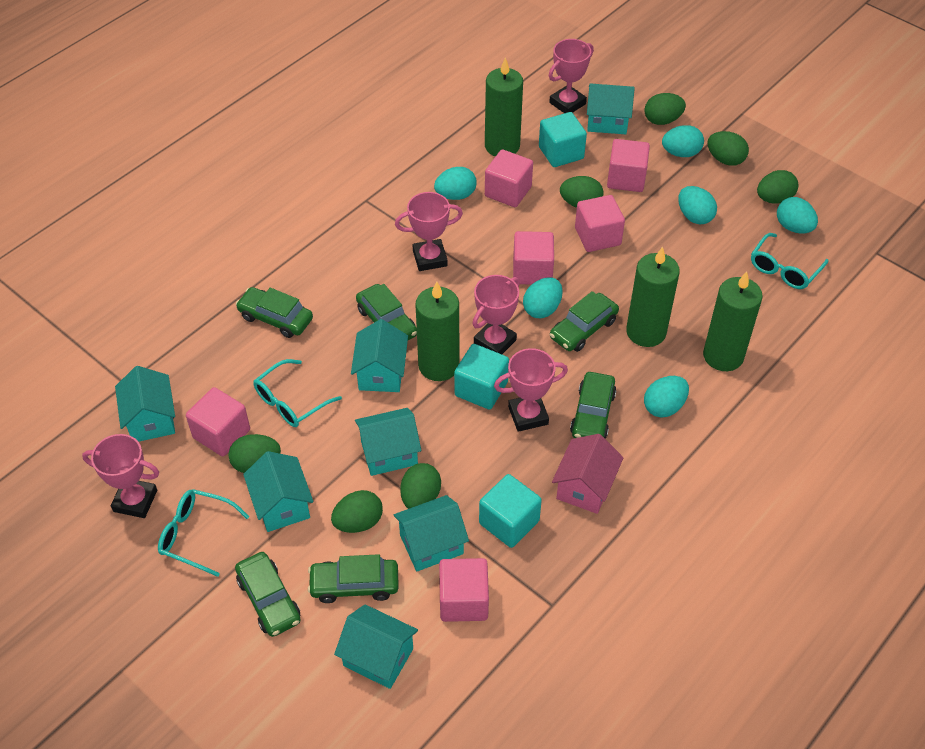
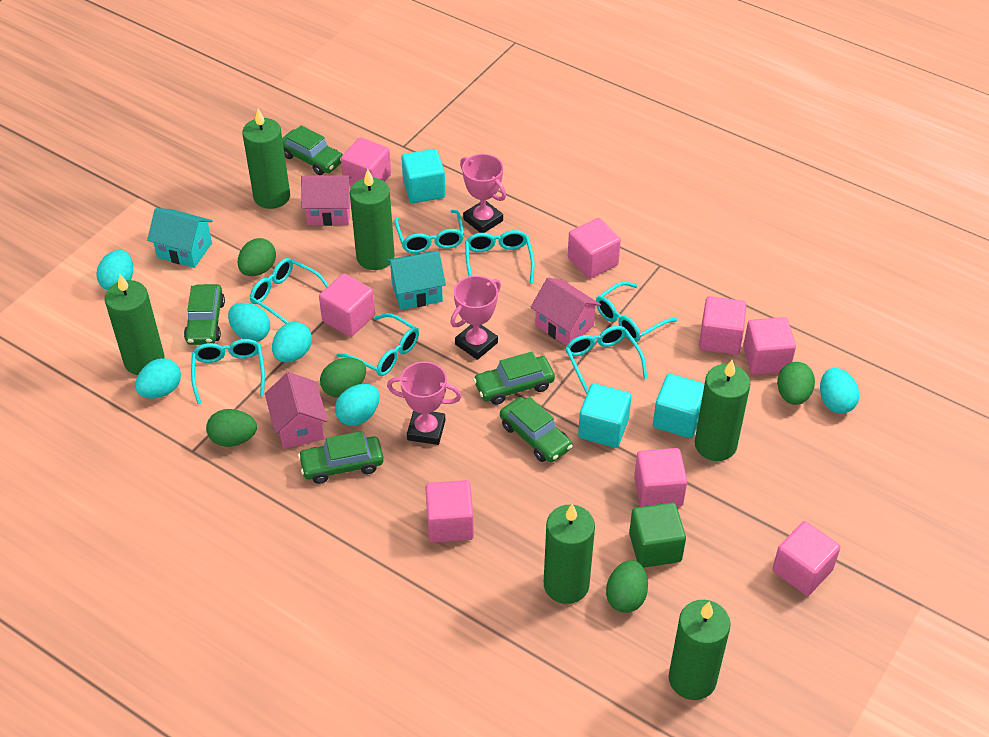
green candle: [415,282,459,381] [485,57,523,157] [626,247,680,347] [703,272,763,371] = 4 -> [105,274,164,375] [242,109,290,209] [350,169,395,270] [544,504,595,604] [669,600,731,700] [695,360,750,461] = 6
green car: [235,552,301,637] [236,287,313,338] [308,554,399,603] [356,284,417,340] [550,291,619,352] [570,372,617,439] = 6 -> [184,284,225,345] [282,125,343,175] [298,431,384,484] [473,352,555,405] [500,397,573,462] = 5
green cube: none = 0 -> [629,502,686,568] = 1
green egg: [228,434,281,473] [331,490,383,533] [400,463,441,509] [560,176,604,208] [644,93,686,125] [707,131,749,166] [757,170,799,204] = 7 -> [206,409,257,447] [238,238,276,276] [320,358,366,398] [606,560,648,613] [777,362,815,405] = 5
pink cube: [186,387,250,456] [439,558,489,622] [485,149,533,207] [513,231,554,285] [575,195,625,252] [607,139,650,192] = 6 -> [319,273,375,337] [341,137,391,187] [425,480,474,543] [568,218,621,279] [634,448,687,507] [699,296,746,355] [743,317,796,375] [772,521,841,596] = 8
pink house: [552,434,624,514] = 1 -> [265,372,328,449] [301,175,352,226] [531,277,601,346] = 3
pink trophy: [82,434,159,518] [395,192,463,271] [473,275,520,354] [494,348,568,432] [549,39,594,113] = 5 -> [387,362,462,445] [450,276,501,360] [460,154,506,233] = 3
turquoise glasses: [158,489,249,577] [254,359,342,427] [751,233,828,289] = 3 -> [191,339,265,404] [250,258,329,324] [336,313,419,376] [394,210,464,253] [465,230,535,283] [565,326,647,394] [596,281,678,342] = 7
turquoise house: [115,366,175,442] [243,451,313,532] [334,604,418,689] [351,319,408,392] [355,408,421,476] [394,495,469,571] [587,83,635,134] = 7 -> [147,208,213,268] [386,251,446,310] = 2

